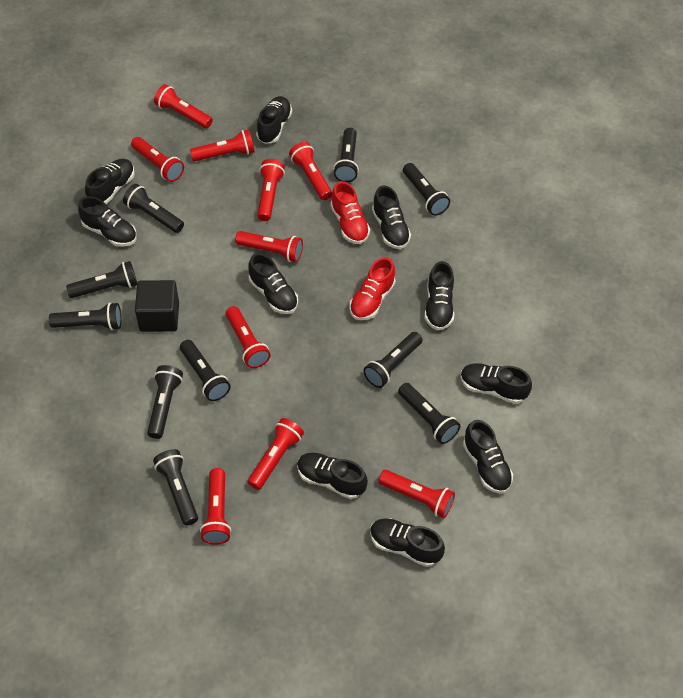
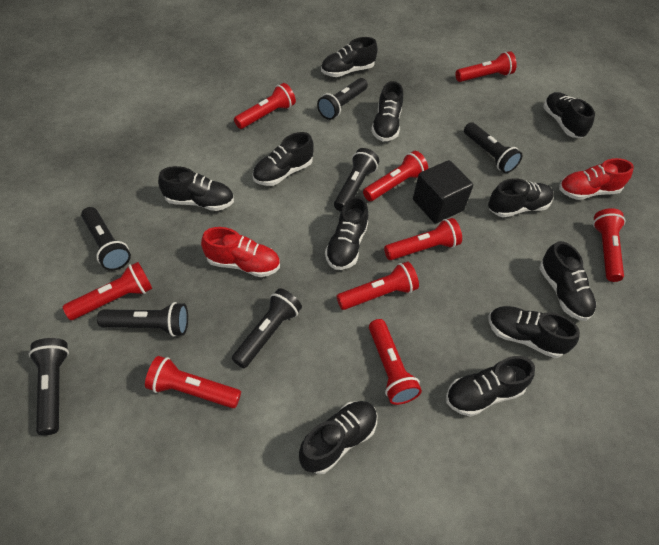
black flashlight: [49,302,122,330] [66,261,137,298] [123,184,184,233] [147,365,183,439] [153,449,198,526] [180,340,231,401] [333,128,359,182] [363,332,422,388] [398,383,460,444] [403,163,450,216] = 10 -> [29,338,69,435] [81,207,131,271] [97,302,188,337] [232,288,302,368] [317,78,368,120] [334,148,379,212] [464,122,522,173] = 7
black shoe: [78,196,137,247] [85,159,135,205] [248,253,298,314] [256,96,292,144] [297,453,368,499] [370,518,445,567] [372,186,411,249] [424,261,454,330] [460,363,532,404] [463,420,513,493] = 10 -> [158,166,234,211] [252,132,314,186] [299,401,377,474] [321,37,378,77] [325,196,368,270] [371,81,403,141] [446,356,535,417] [488,178,554,218] [489,306,580,358] [539,241,596,321] [543,92,595,138] = 11
red flashlight: [131,137,184,182] [154,84,213,128] [190,129,254,161] [200,468,231,545] [226,306,271,368] [235,231,303,262] [248,418,304,490] [257,159,285,221] [289,142,332,200] [378,470,455,518] = 10 -> [63,262,152,320] [145,356,241,408] [234,83,296,129] [337,261,419,310] [363,151,428,201] [369,319,422,405] [384,218,462,260] [455,51,517,82] [593,208,626,282] = 9

